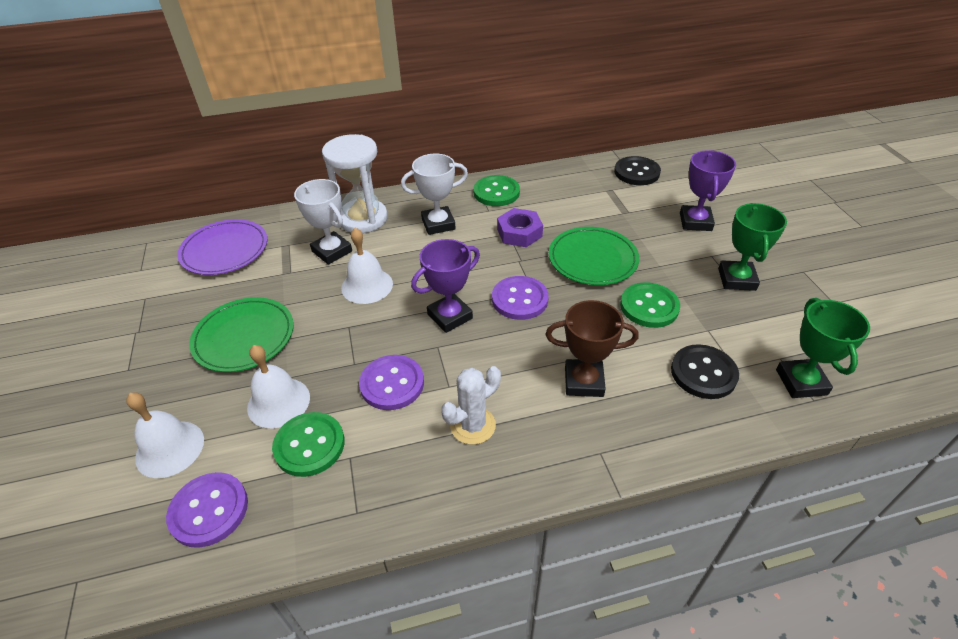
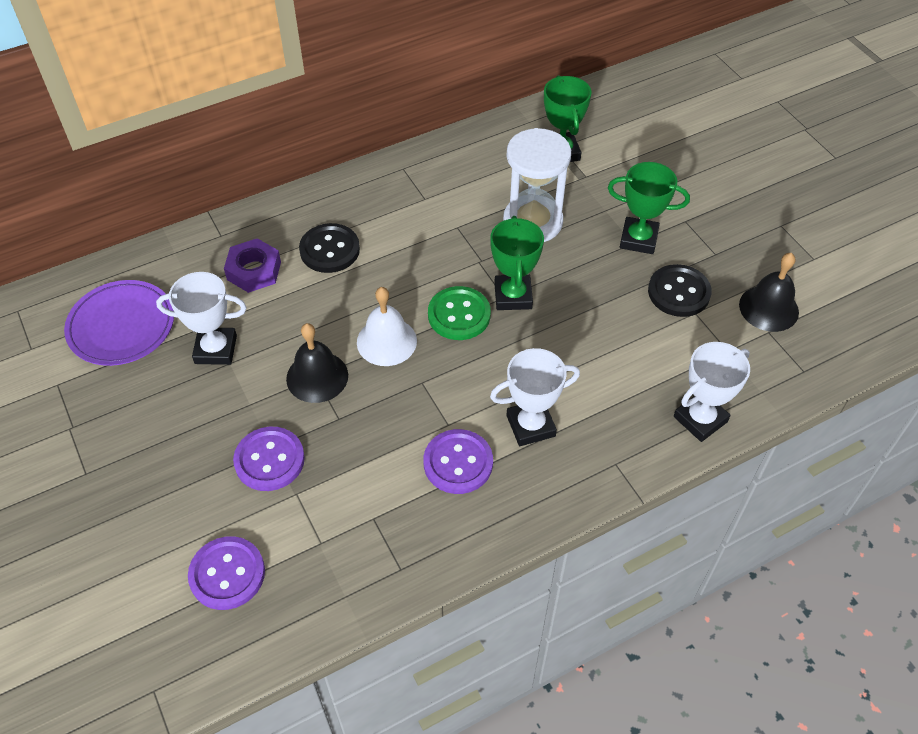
black bell: none = 0 -> [286,323,348,403] [739,253,799,332] = 2
brown trophy: [546,300,639,397] = 1 -> none = 0
green button: [272,412,345,477] [474,175,520,206] [620,282,680,328] = 3 -> [428,286,491,340] = 1
green plate: [189,297,294,372] [549,227,639,285] = 2 -> none = 0
green trophy: [718,203,787,291] [776,298,870,398] = 2 -> [490,216,544,310] [544,75,591,162] [608,162,690,254] = 3
purple trophy: [411,239,480,333] [680,150,736,231] = 2 -> none = 0
white bell: [126,392,204,478] [247,345,310,428] [341,228,393,304] = 3 -> [357,287,417,366] = 1
white cactus: [441,366,501,445] = 1 -> none = 0
white trophy: [294,179,352,265] [401,154,468,235] = 2 -> [156,272,247,365] [490,348,580,446] [674,342,750,442] = 3

